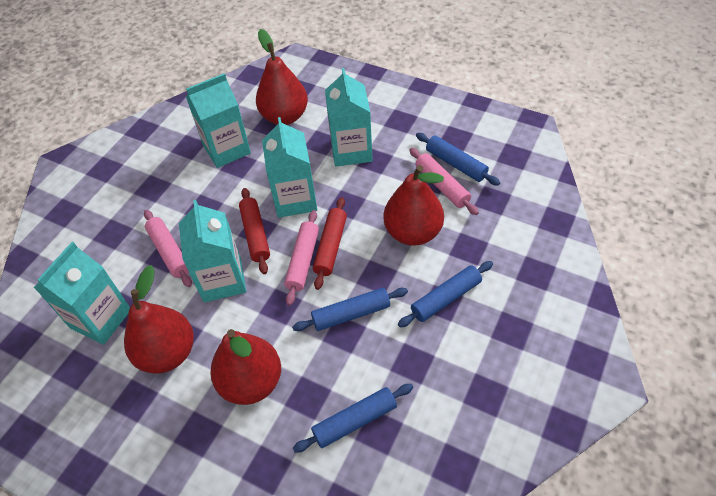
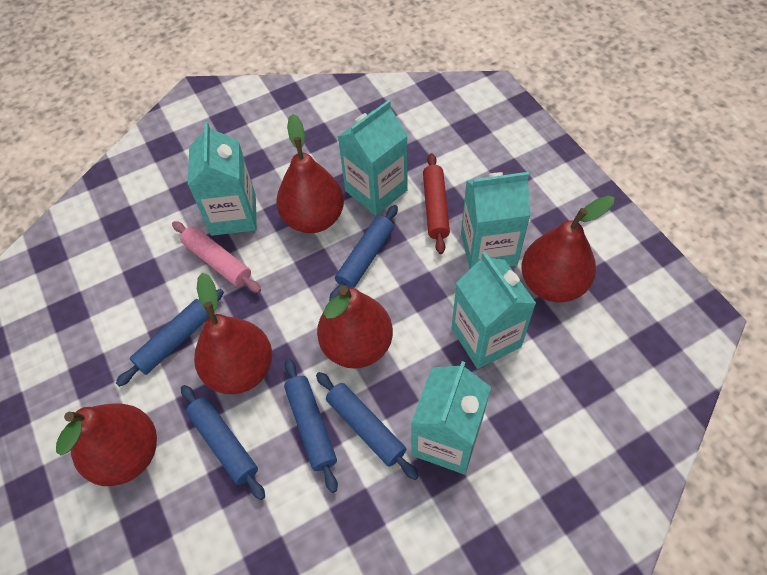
blue rolling pin: [292,288,408,331] [293,384,413,453] [398,261,493,327] [416,133,500,186] = 4 -> [116,289,224,387] [181,385,265,500] [284,358,338,493] [316,372,419,480] [329,205,398,301] = 5
pink rolling pin: [144,210,192,287] [284,210,319,306] [409,148,479,215] = 3 -> [172,221,261,293] = 1
red pear: [124,265,194,374] [210,329,281,405] [256,29,308,125] [384,165,444,246] = 4 -> [56,404,157,486] [194,273,272,394] [276,114,344,233] [317,285,393,369] [521,196,614,302] = 5
red rolling pin: [239,188,270,274] [313,197,347,290] = 2 -> [423,153,450,254] = 1

